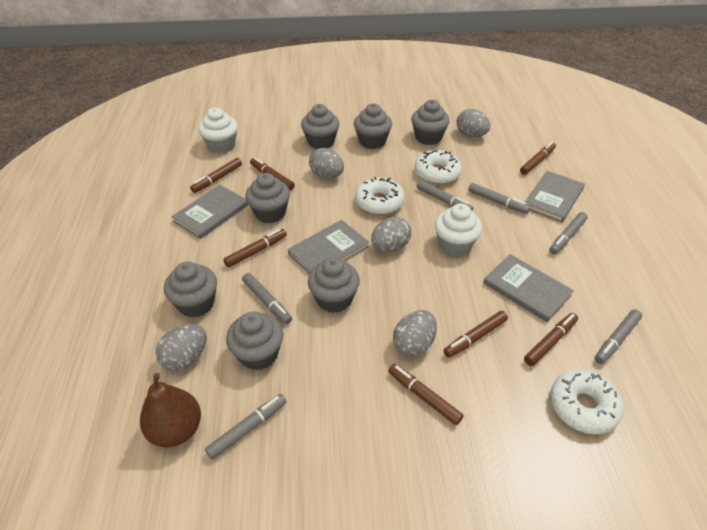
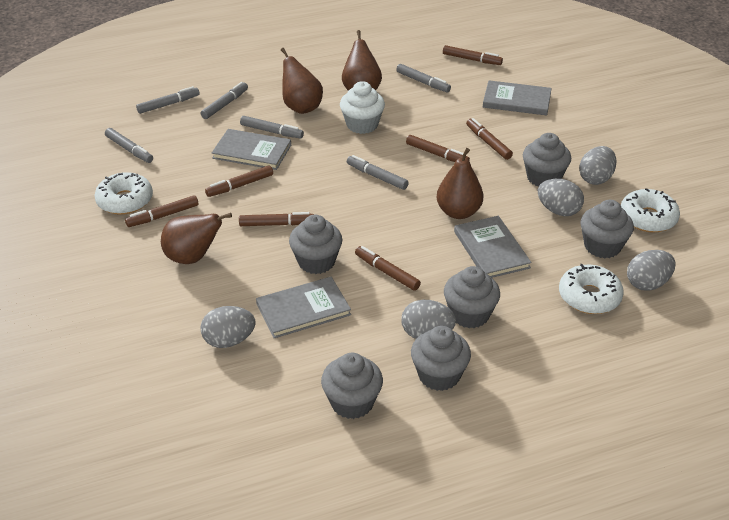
brown pear: [140,373,201,447] = 1 -> [161,213,232,264] [281,48,323,114] [342,30,382,91] [436,148,484,219] = 4
grey cupcake: [164,262,217,317] [226,312,283,370] [245,173,290,223] [301,104,340,149] [308,257,360,313] [354,104,392,149] [411,100,450,145] = 7 -> [289,215,342,274] [321,353,383,419] [411,326,471,391] [444,266,500,328] [523,133,571,186] [581,200,634,258] = 6
white cupcake: [199,107,238,153] [435,203,482,256] = 2 -> [340,81,385,134] = 1

